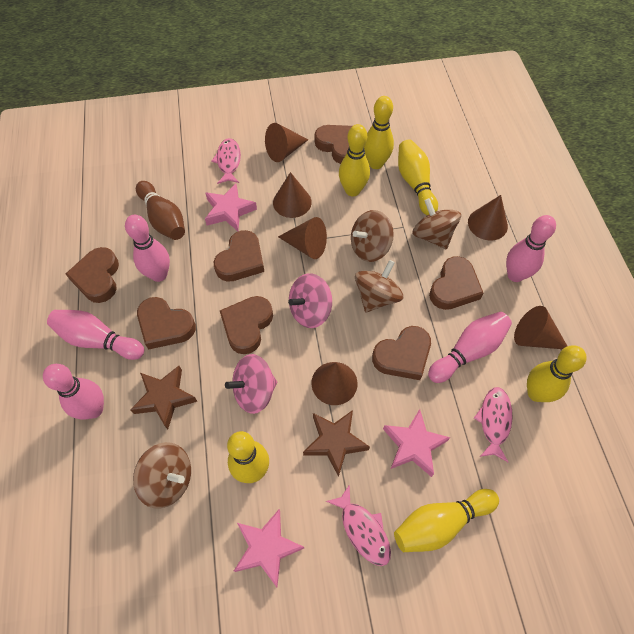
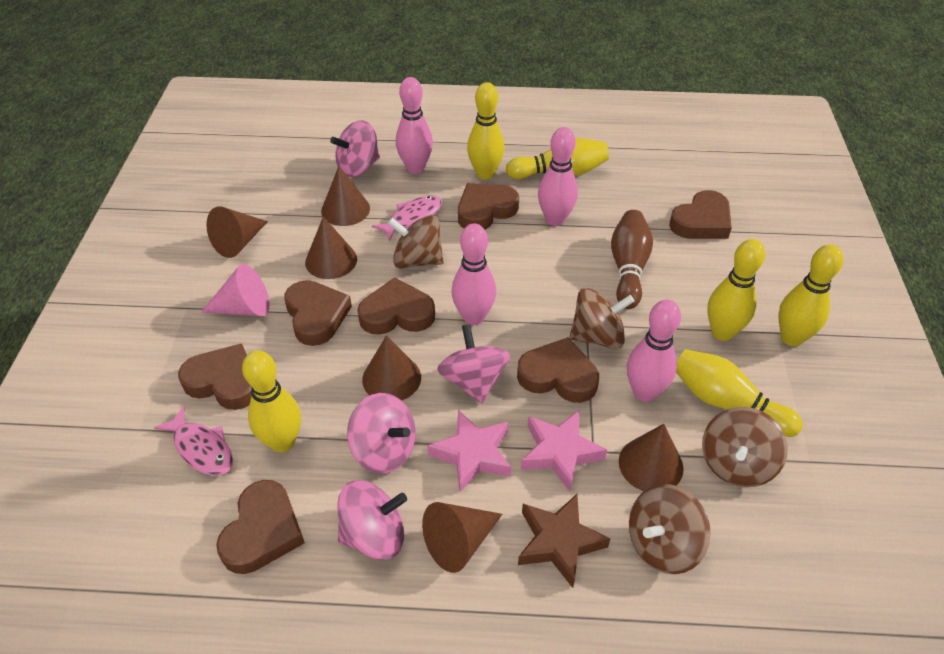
brown star: [130,366,198,429] [303,410,370,477] = 2 -> [518,494,611,588] = 1
pink bowling pin: [43,364,104,419] [47,310,144,360] [125,215,170,282] [428,312,512,383] [506,215,556,282] = 5 -> [396,77,433,174] [451,224,496,325] [538,127,578,226] [627,299,681,402] = 4
pink cone: none = 0 -> [201,264,269,316] = 1
pink fish: [211,138,241,184] [326,484,391,566] [474,387,513,462] = 3 -> [154,406,233,476] [372,195,442,241] = 2
pink spinning top: [225,354,277,414] [288,273,332,328] = 2 -> [330,120,380,177] [337,480,407,560] [347,393,416,474] [437,324,510,404] = 4
pink star: [205,184,257,231] [234,509,304,587] [383,409,451,477] = 3 -> [427,410,511,492] [521,411,607,492] = 2

